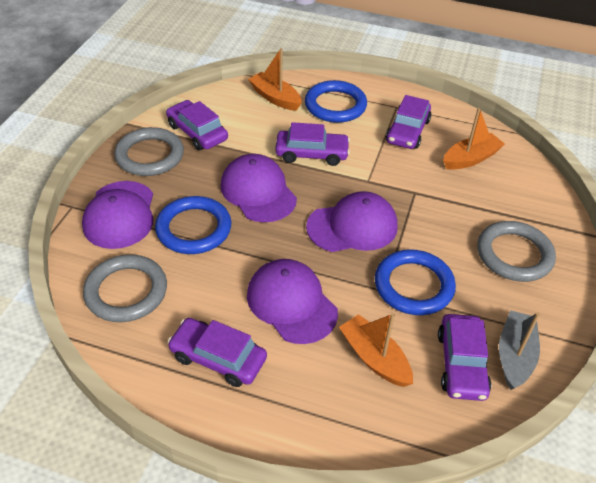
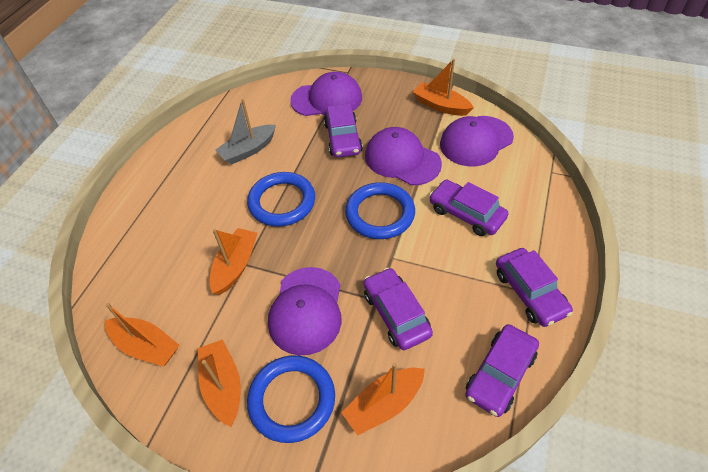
grey ring: [83,254,167,322] [114,127,184,176] [477,221,556,282] = 3 -> none = 0
orange boat: [248,48,302,111] [339,313,413,387] [443,108,505,170] = 3 -> [105,303,179,367] [198,339,241,427] [209,228,258,295] [341,363,425,436] [413,59,474,116] = 5

